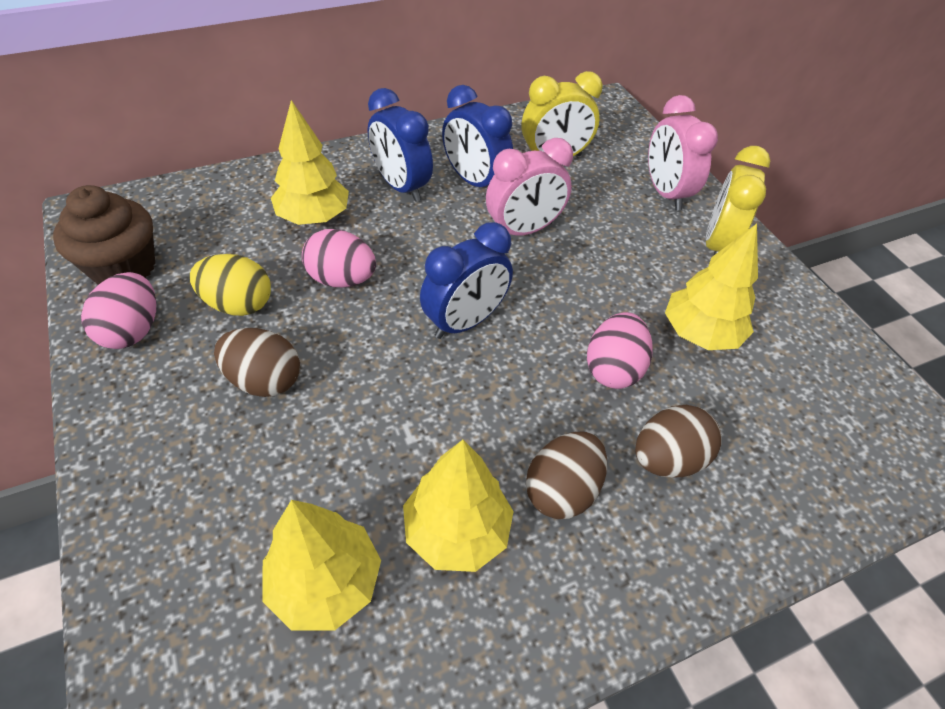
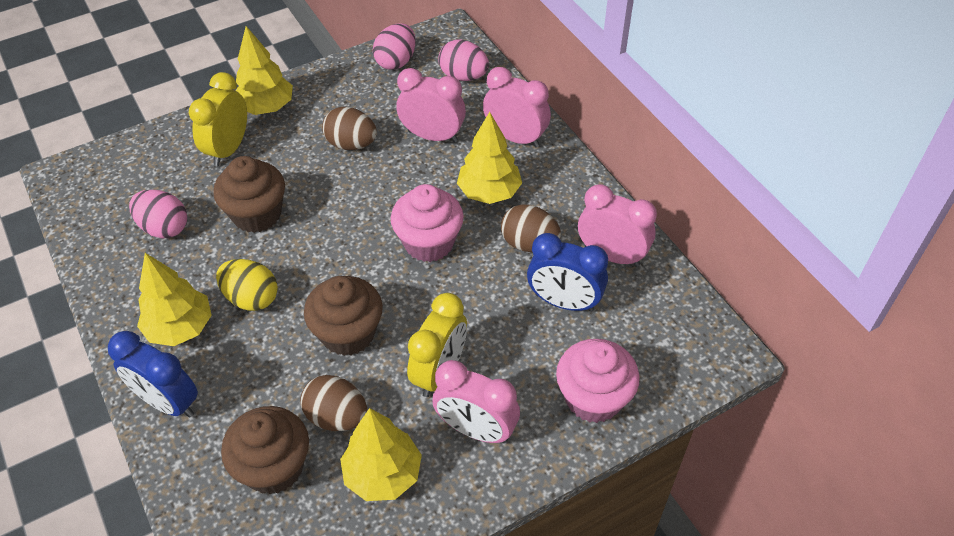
blue clock: [368,88,433,202] [420,222,513,339] [442,85,513,187] = 3 -> [108,331,198,418] [527,233,608,312] = 2
brown cupcake: [53,185,155,285] = 1 -> [213,156,285,233] [221,406,309,495] [304,276,383,356] = 3
pink clock: [486,138,573,236] [648,95,718,210] = 2 -> [396,68,466,143] [432,360,520,443] [483,67,551,148] [578,184,657,267] = 4
pink cupcake: none = 0 -> [391,184,464,262] [556,339,640,423] = 2

